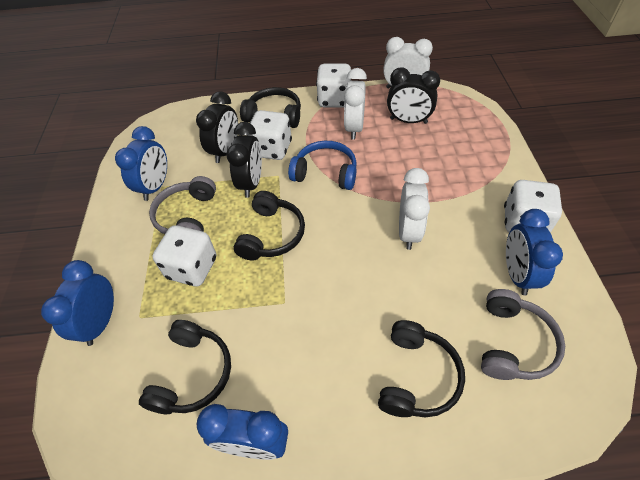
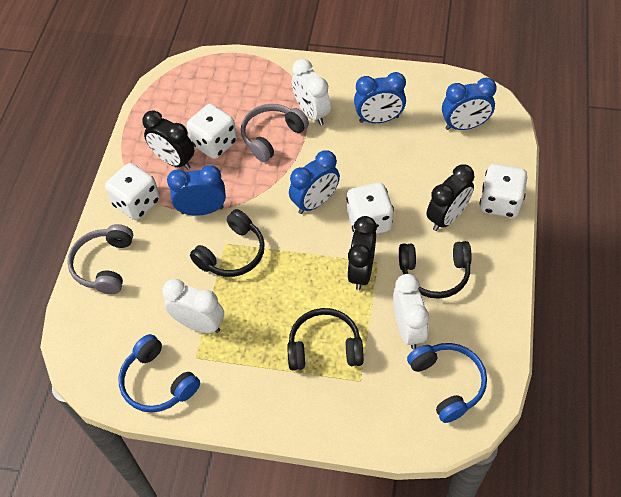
black headphones: [139,320,231,414] [234,191,305,261] [240,87,301,128] [378,320,465,418] = 4 -> [190,209,265,277] [287,308,364,371] [399,241,472,299] = 3
blue headphones: [288,141,357,190] = 1 -> [119,334,200,413] [407,343,487,423] = 2

